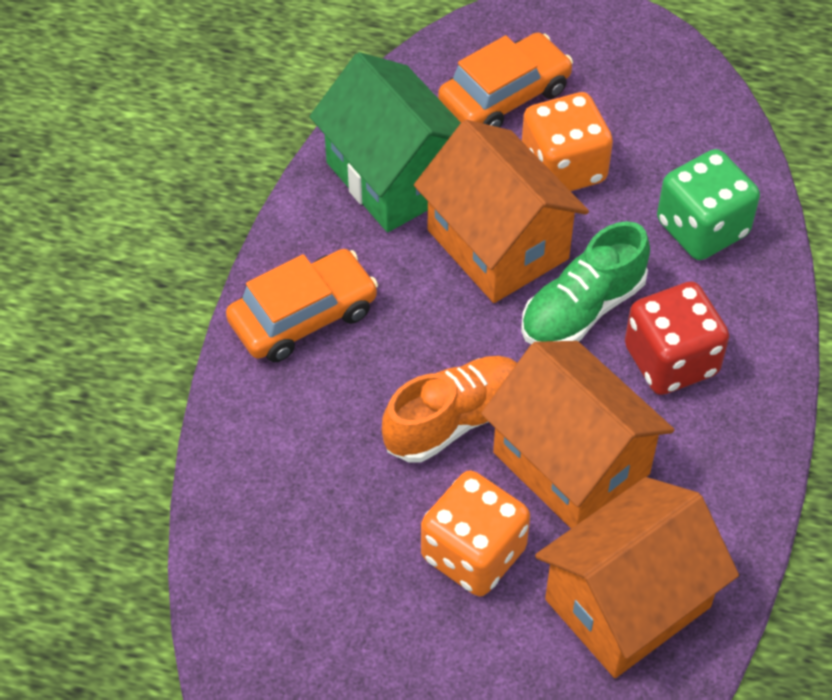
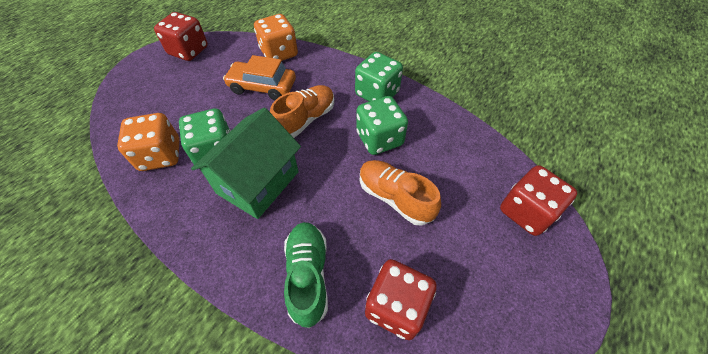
green dice: [657,149,760,260] = 1 -> [179,108,231,165] [355,52,403,102] [356,96,408,155] = 3
orange car: [226,249,378,362] [438,32,573,128] = 2 -> [223,55,296,100] = 1
orange house: [414,120,589,303] [481,341,675,529] [535,477,739,678] = 3 -> none = 0
orange shoe: [382,356,517,463] = 1 -> [270,85,334,138] [360,160,441,226] = 2
red dice: [625,282,729,395] = 1 -> [154,12,208,61] [365,259,437,340] [500,165,577,236] = 3

